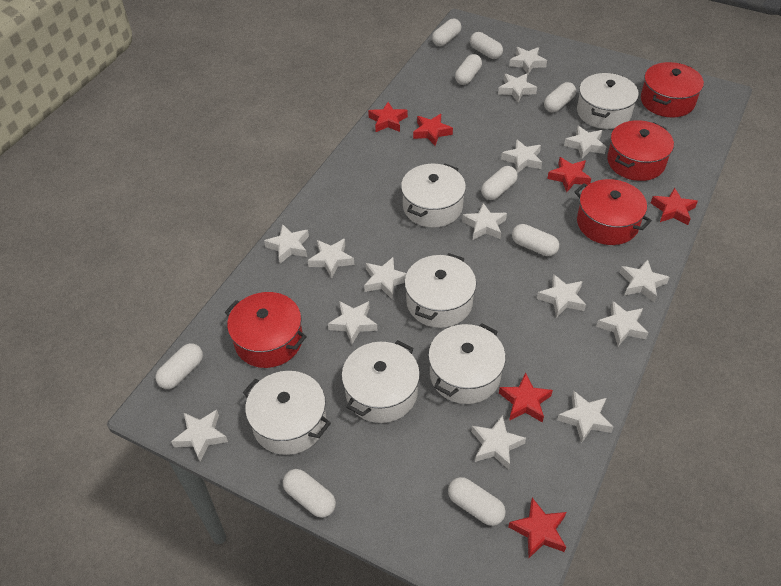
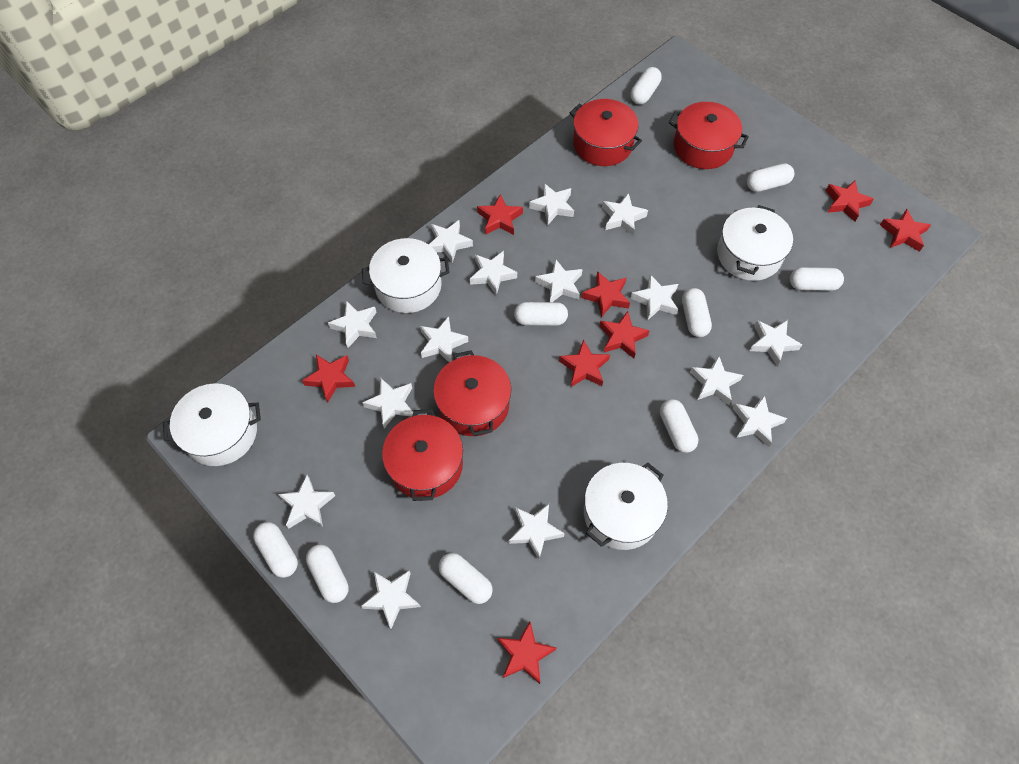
red star: [368,102,408,132] [413,114,453,146] [499,373,553,423] [508,498,566,558] [547,157,591,192] [651,188,698,225] = 6 -> [302,355,355,403] [477,194,523,235] [497,622,556,684] [559,339,610,387] [581,271,630,318] [600,311,650,358] [826,181,874,222] [880,209,931,252] = 8
white pot: [243,371,331,455] [342,340,420,423] [401,164,466,228] [405,253,476,328] [428,323,506,404] [577,73,639,129] = 6 -> [163,383,261,466] [362,238,450,313] [584,463,668,550] [717,205,793,281] = 4

